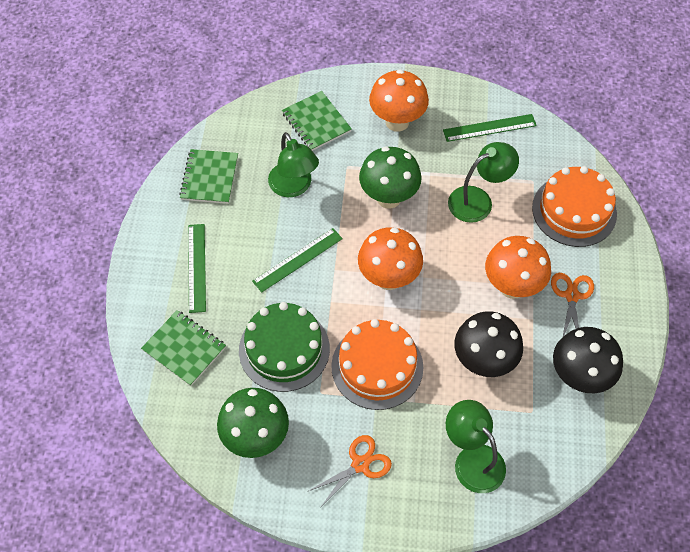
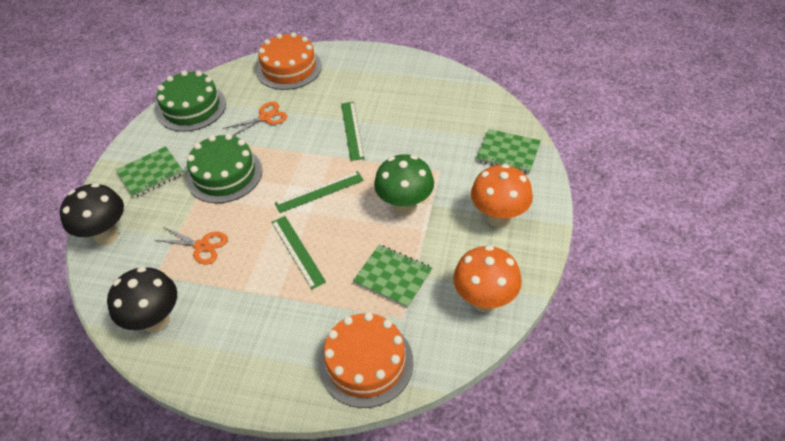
green cake: [239,302,330,392] = 1 -> [156,70,226,132] [187,134,262,203] = 2
green lamp: [268,132,319,197] [446,400,506,493] [448,142,519,223] = 3 -> none = 0
green mushroom: [217,388,289,458] [359,146,422,209] = 2 -> [374,154,434,216] = 1
orange mushroom: [358,227,423,290] [369,69,429,132] [485,236,551,299] = 3 -> [453,245,522,312] [471,164,533,227] = 2

